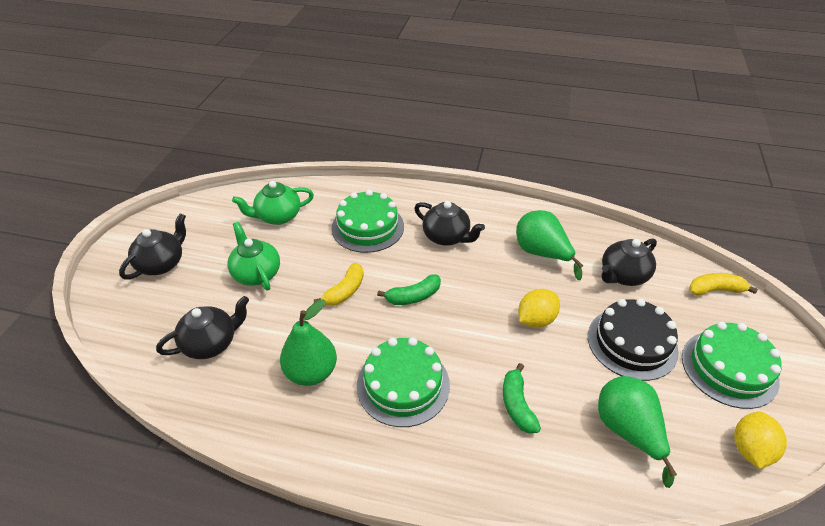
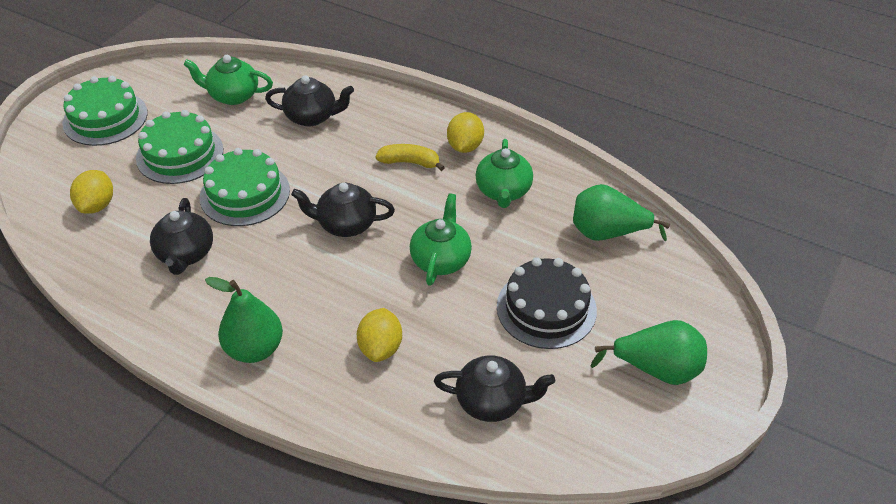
green banana: [377,275,441,305] [503,363,541,434] = 2 -> none = 0
green teapot: [227,222,280,291] [232,181,314,225] = 2 -> [183,55,273,105] [410,193,472,286] [475,139,533,208] = 3
yellow banana: [314,263,364,306] [689,273,758,296] = 2 -> [375,144,445,171] = 1
yellow lemon: [518,289,560,328] [734,411,787,469] = 2 -> [70,170,113,214] [357,308,402,362] [447,112,484,153] = 3

